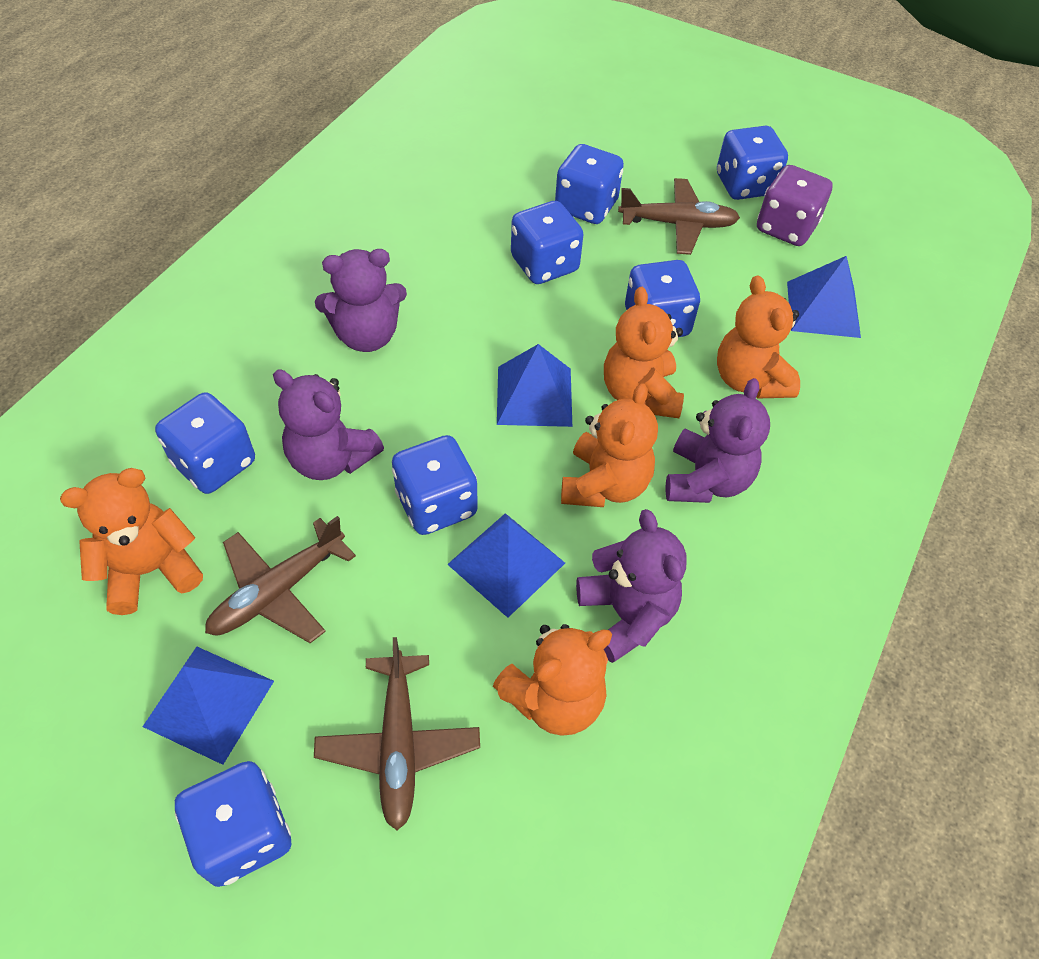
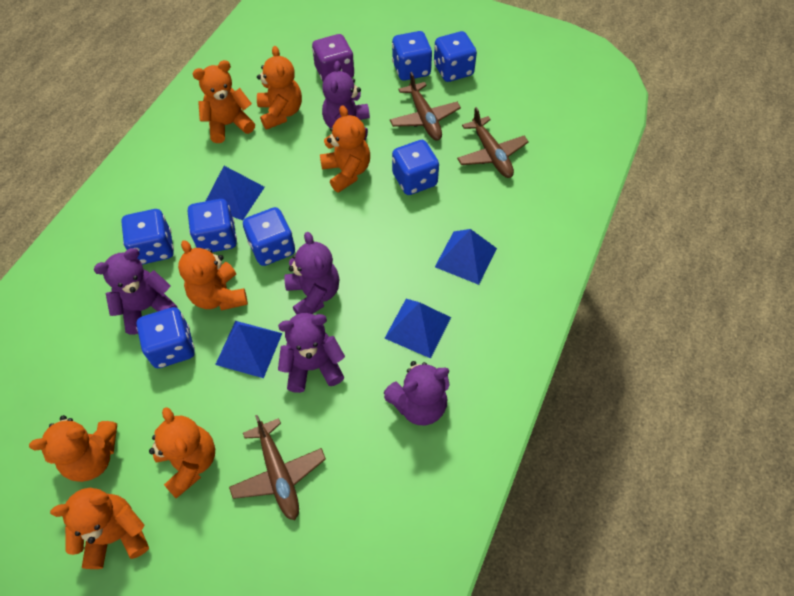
orange teddy bear: [60,468,203,615] [493,624,612,736] [561,383,658,507] [604,287,684,418] [717,275,800,399] = 5 -> [29,415,117,482] [50,488,149,569] [149,407,215,498] [178,240,248,310] [192,60,255,143] [257,46,302,130] [320,105,370,193] = 7
purple teddy bear: [273,369,384,480] [315,249,407,352] [576,509,687,663] [666,378,770,503] = 4 -> [94,248,178,335] [278,313,345,393] [284,232,339,315] [322,61,370,140] [384,361,450,425] = 5

